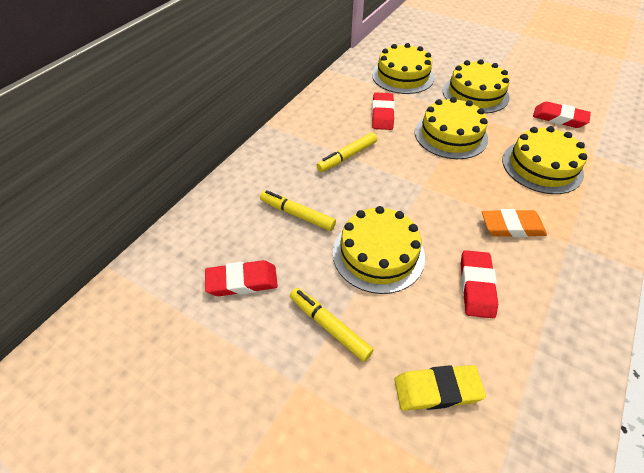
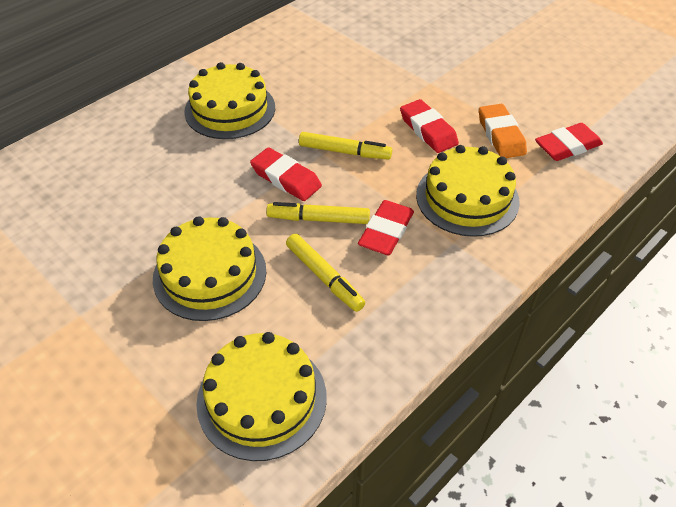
yellow cake: [333,206,425,294] [372,43,434,94] [415,97,488,159] [443,59,510,114] [502,126,587,194] = 5 -> [153,216,266,321] [184,62,275,139] [196,332,327,461] [416,145,520,237] = 4
yellow eraser: [395,365,486,411] = 1 -> none = 0

